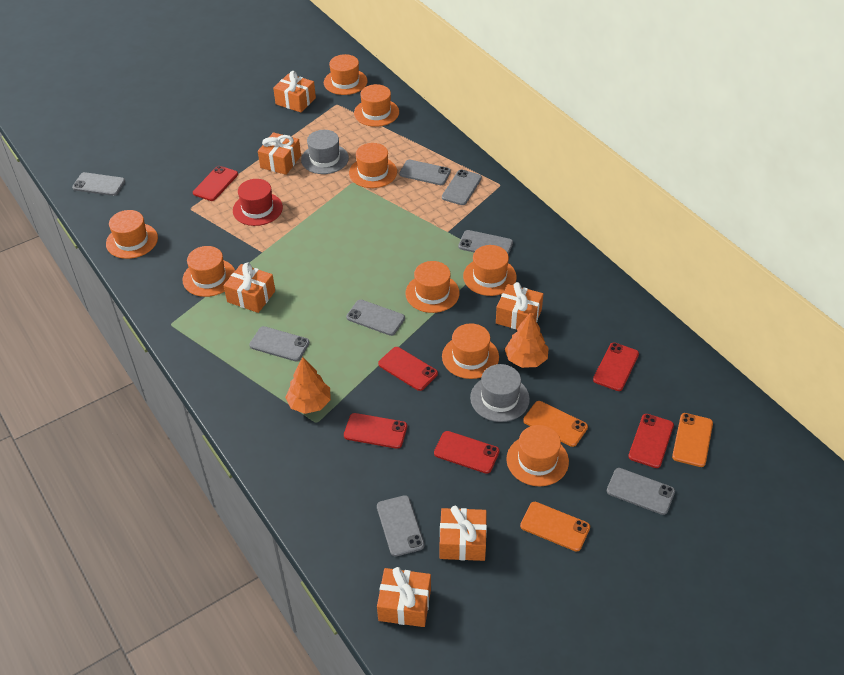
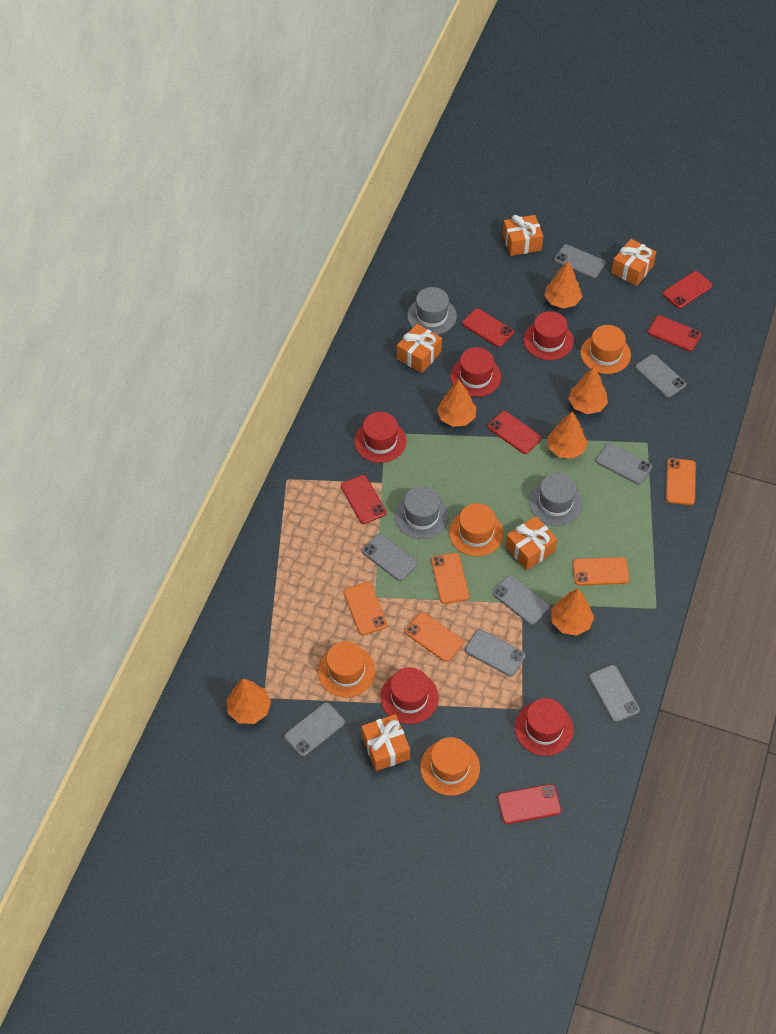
grey hat: [301,130,349,174] [470,364,530,422] = 2 -> [395,486,449,539] [407,287,457,335] [529,473,583,526] = 3
orange gift: [223,262,275,313] [258,132,301,175] [273,71,316,112] [377,567,431,627] [440,506,487,561] [496,282,543,329] = 6 -> [361,714,410,771] [397,324,442,373] [503,215,543,256] [506,516,557,570] [611,239,657,286] = 5
orange hat: [106,210,158,259] [182,246,235,297] [324,54,368,95] [349,143,397,188] [354,84,399,127] [405,261,460,313] [442,323,499,379] [463,245,517,296] [506,425,569,486] = 9 -> [318,641,376,698] [420,737,480,796] [449,503,504,556] [580,325,631,374] = 4
orange phone: [520,502,590,552] [523,401,588,447] [672,413,713,467] = 3 -> [344,582,387,635] [405,612,464,662] [431,553,469,604] [572,557,629,586] [666,458,696,505] = 5
orange tree: [285,357,331,414] [505,312,549,368] = 2 -> [226,679,271,724] [437,380,476,427] [544,261,582,309] [547,411,588,459] [551,589,594,636] [568,367,608,414] = 6
red hat: [233,179,283,226] = 1 -> [354,412,407,463] [380,667,439,724] [450,347,501,397] [515,698,574,756] [523,311,574,360] = 5

